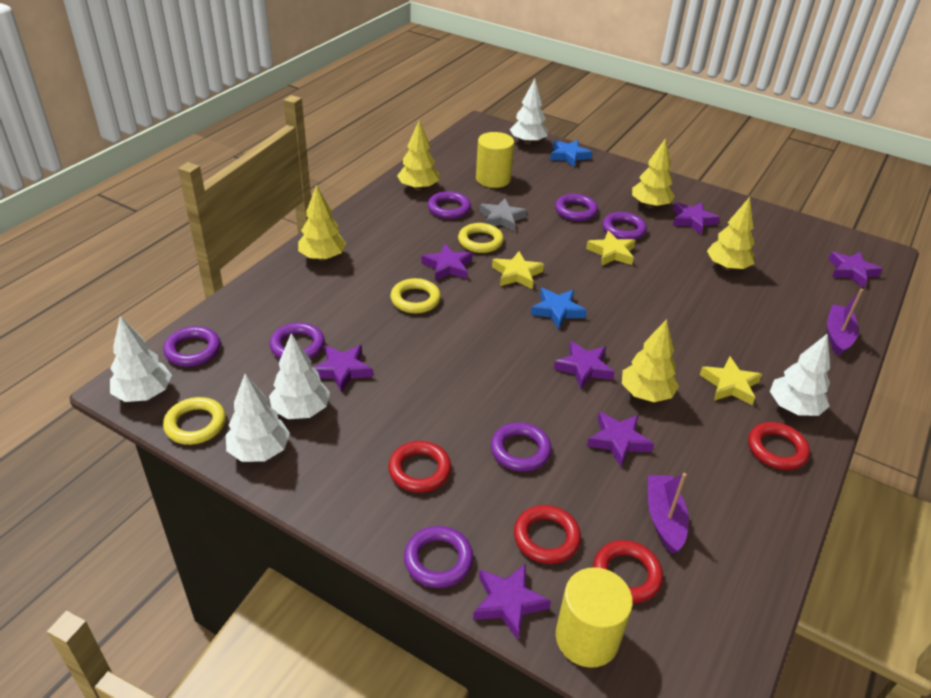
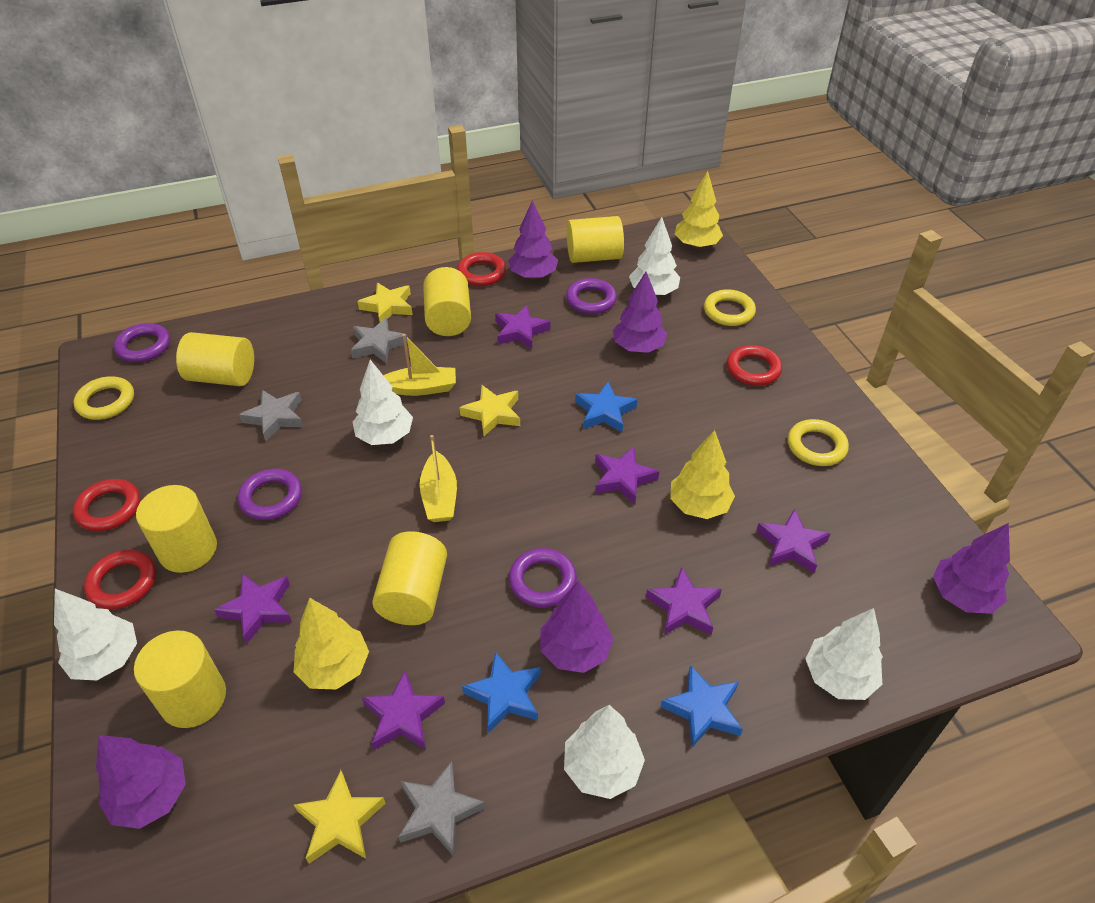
blue star: [531,288,587,329] [550,140,592,167] = 2 -> [462,652,541,733] [575,382,637,432] [661,665,743,747] = 3
grey star: [480,198,527,231] = 1 -> [239,390,303,441] [351,318,408,364] [398,761,485,856] = 3
purple boat: [648,473,689,554] [827,289,863,356] = 2 -> none = 0
purple ring: [163,326,221,367] [270,322,325,359] [404,526,473,588] [428,191,471,219] [491,422,552,472] [555,194,598,221] [602,212,647,240] = 7 -> [114,323,170,362] [238,469,302,520] [509,548,577,608] [566,278,617,314] = 4
purple star: [313,345,373,393] [422,244,472,281] [473,563,551,640] [554,341,614,389] [587,412,654,467] [673,202,720,234] [828,252,883,288] = 7 -> [214,574,292,644] [362,670,445,750] [495,305,550,349] [595,446,659,504] [646,567,722,635] [756,509,830,573] = 6
purple tree: none = 0 -> [96,735,186,829] [508,200,558,279] [540,580,613,673] [613,272,667,353] [933,523,1010,614] = 5
yellow boat: none = 0 -> [383,334,456,396] [420,435,457,522] = 2
yellow cylinder: [476,132,514,188] [556,567,633,668] = 2 -> [134,630,226,728] [136,485,217,573] [176,332,254,386] [372,531,447,625] [423,267,471,336] [567,216,624,263] = 6
yellow tree: [298,185,347,261] [397,121,439,191] [622,319,679,402] [632,138,675,208] [707,197,755,271] = 5 -> [294,598,369,690] [670,430,735,519] [675,171,723,249] = 3

